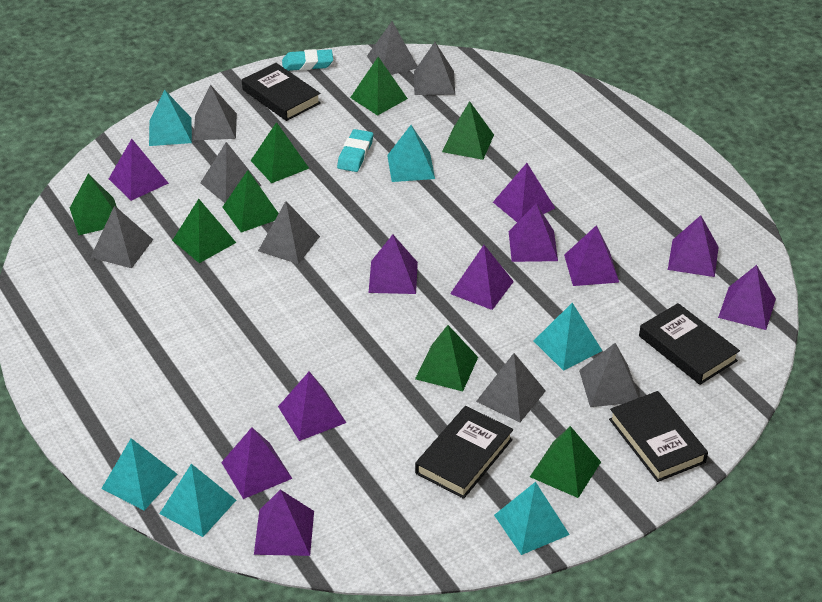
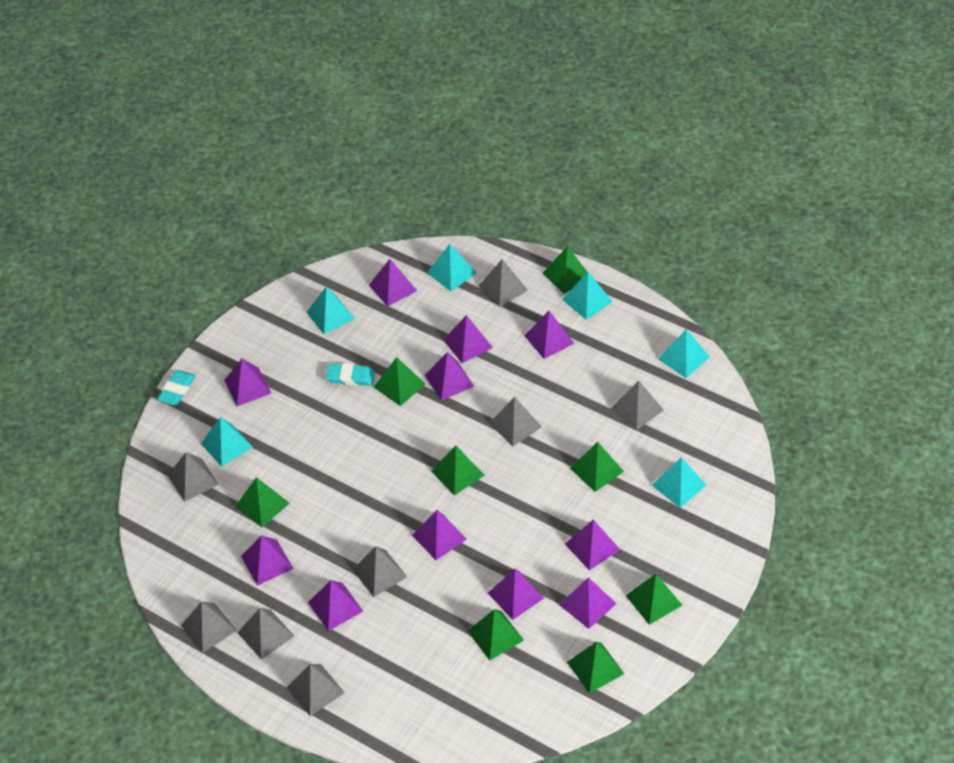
black book: [242,63,321,121] [415,406,513,499] [609,391,708,482] [639,303,740,385] = 4 -> none = 0

